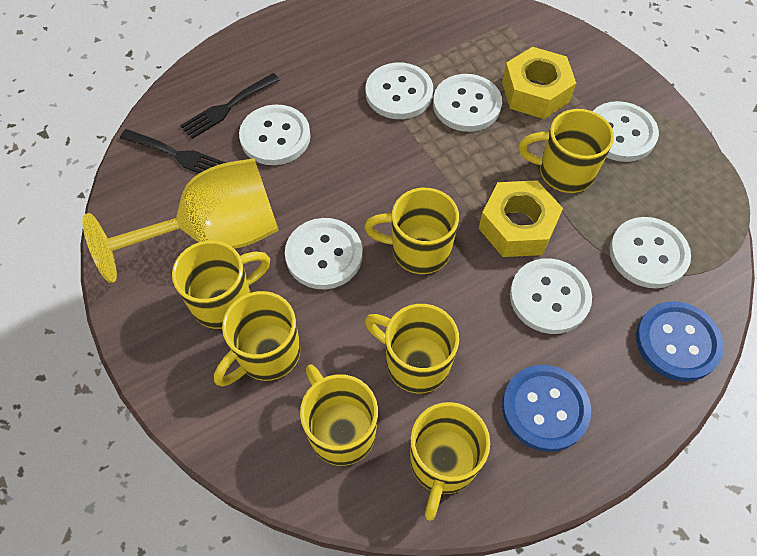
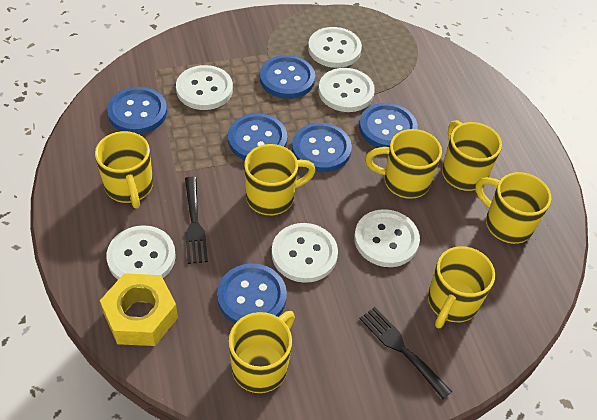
blue button: [502,365,591,452] [636,301,724,382] = 2 -> [107,87,167,134] [217,263,287,324] [228,113,287,160] [260,55,315,99] [292,123,352,172] [359,103,418,148] = 6
white button: [239,104,311,165] [285,218,363,289] [366,63,433,119] [433,74,502,132] [510,258,592,334] [593,101,659,162] [609,217,691,288] = 7 -> [106,225,176,280] [176,65,233,110] [272,223,338,283] [308,27,362,68] [318,68,375,112] [354,209,420,267] = 6
yellow goblet: [82,158,279,283] = 1 -> none = 0
yellow nut: [479,180,563,257] [502,47,576,119] = 2 -> [100,273,178,346] = 1

